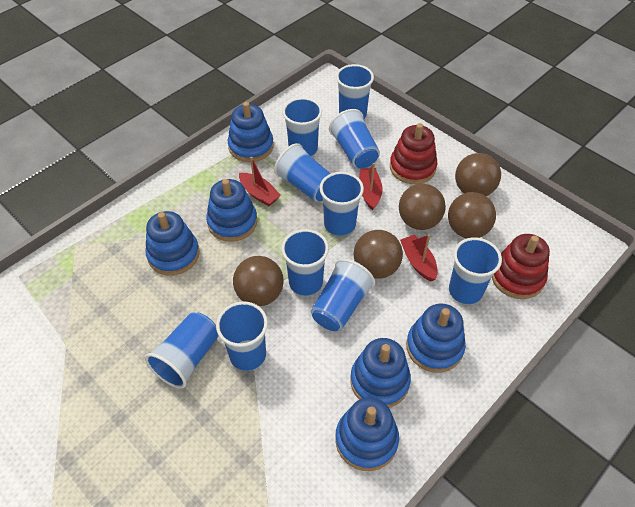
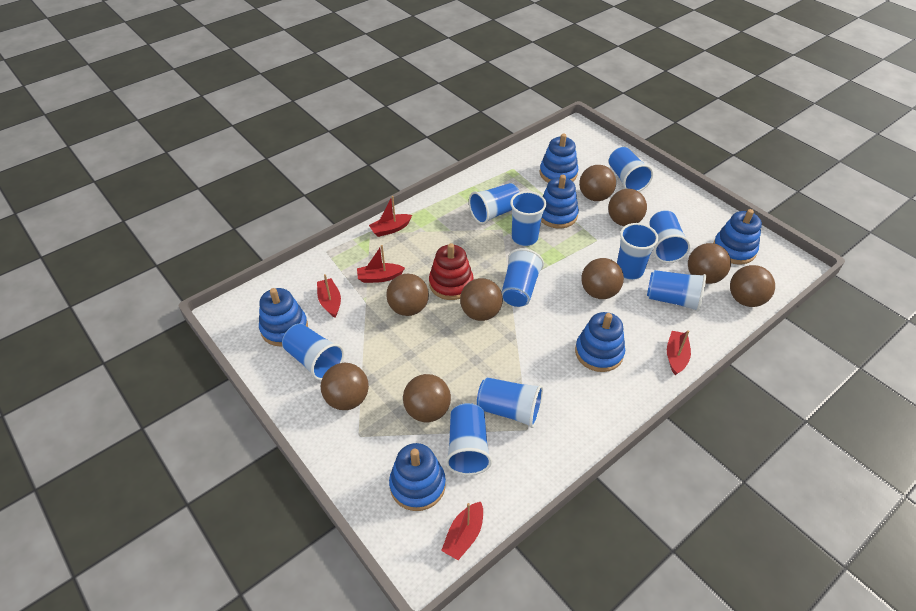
brown ball: [233,256,284,306] [354,230,403,279] [399,184,446,230] [448,192,496,238] [455,153,501,196] = 5 -> [321,363,369,410] [386,274,429,316] [403,374,451,422] [460,278,503,321] [579,165,616,201] [581,258,624,299] [608,189,647,226] [688,243,731,284] [730,265,775,307] = 9
red boat: [239,157,281,206] [359,163,383,210] [400,234,438,281] = 3 -> [317,274,341,317] [357,245,405,283] [369,196,412,237] [441,502,483,560] [667,330,691,375] = 5
red stacking toy: [390,123,437,184] [492,234,550,299] = 2 -> [429,243,473,300] = 1

